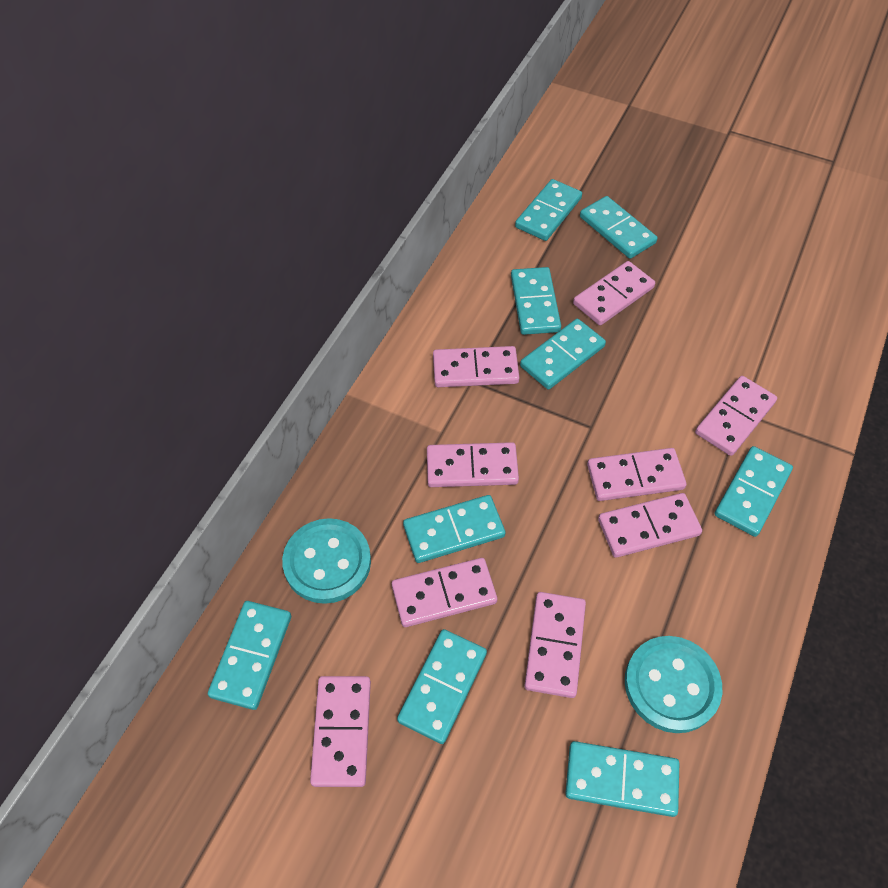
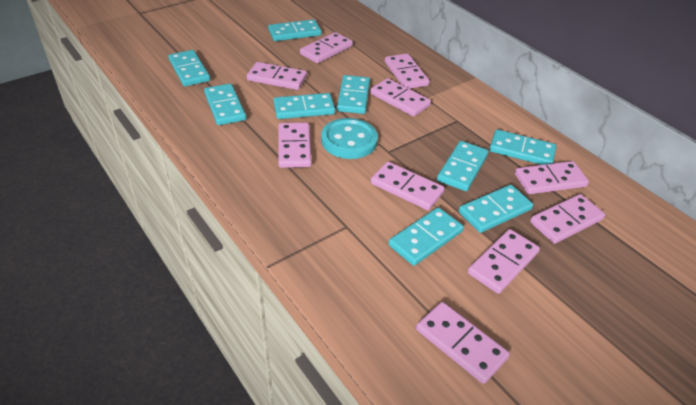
pink domino: [310,676,371,787] [392,558,497,627] [427,442,519,487] [433,346,520,387] [524,592,586,698] [573,261,655,325] [587,448,686,501] [598,493,702,558] [695,376,777,456] = 9 -> [247,62,307,90] [278,123,311,168] [300,32,353,63] [370,78,431,116] [371,162,445,210] [385,54,429,89] [416,302,510,384] [468,229,540,294] [515,161,589,194] [530,194,605,244] = 10
turquoise button: [282,518,371,604] [625,636,722,733] = 2 -> [321,118,378,159] = 1

